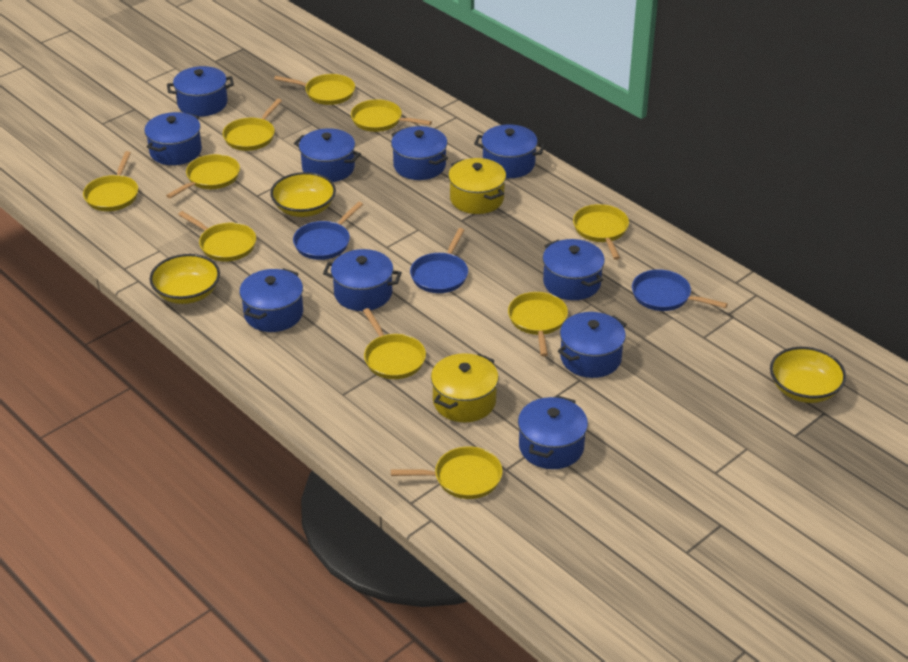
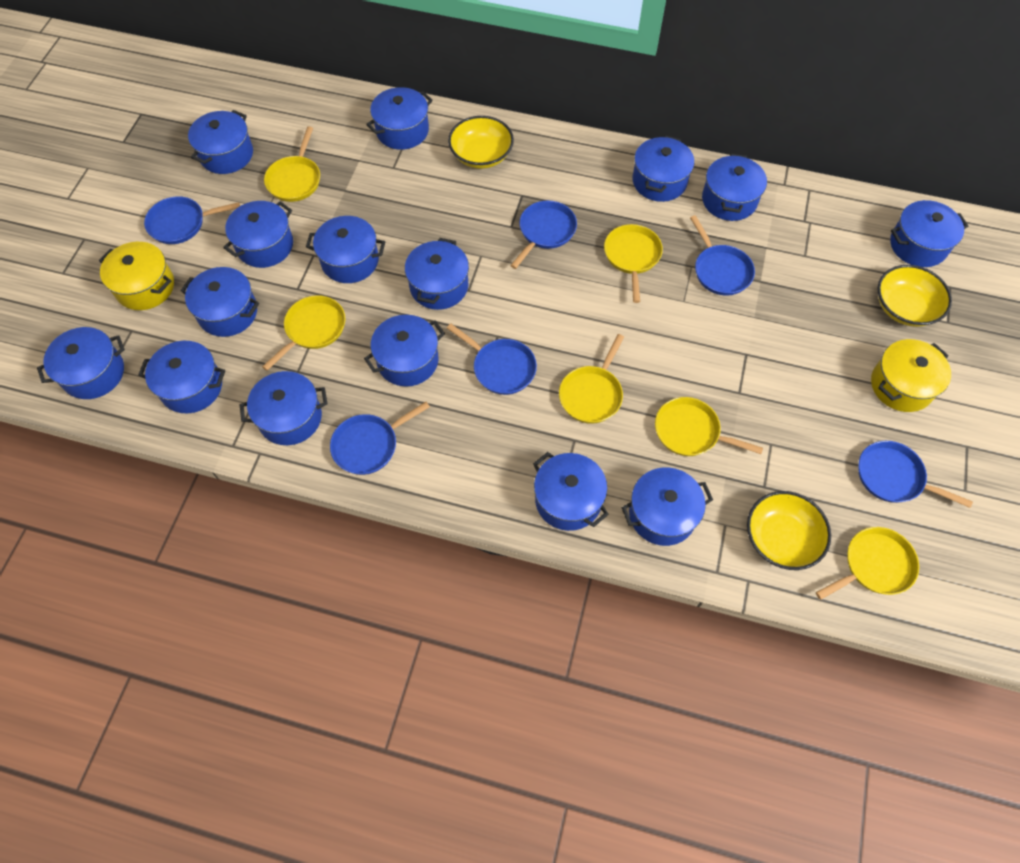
blue pan: [293,202,363,260] [410,228,468,293] [632,269,728,311] = 3 -> [144,196,240,244] [330,402,430,475] [447,323,537,395] [510,201,577,269] [690,215,755,296] [858,441,973,508] = 6
blue pot: [144,112,202,165] [167,66,234,117] [239,268,303,332] [294,128,361,182] [323,249,402,311] [391,126,448,180] [474,124,545,178] [518,396,588,469] [543,239,605,300] [558,312,627,378] = 10 -> [37,327,125,399] [138,341,225,413] [181,267,259,337] [188,110,253,174] [223,201,293,268] [240,371,327,445] [306,216,385,283] [364,315,445,387] [366,87,433,150] [405,238,469,310] [533,452,609,531] [621,467,713,546] [633,136,694,202] [702,153,767,221] [890,200,968,267] = 15
yellow pan: [83,151,138,211] [166,154,240,198] [178,211,256,261] [223,99,282,151] [274,74,355,105] [351,99,432,132] [363,308,426,379] [391,446,503,499] [508,292,568,357] [573,204,629,260] = 10 -> [262,295,345,371] [264,126,320,202] [559,334,624,424] [604,224,663,303] [655,397,763,456] [816,527,919,600] = 6

